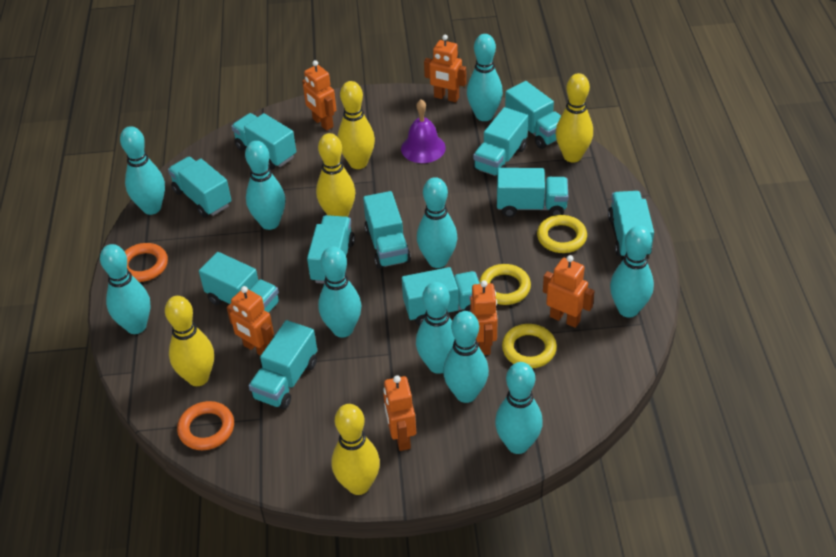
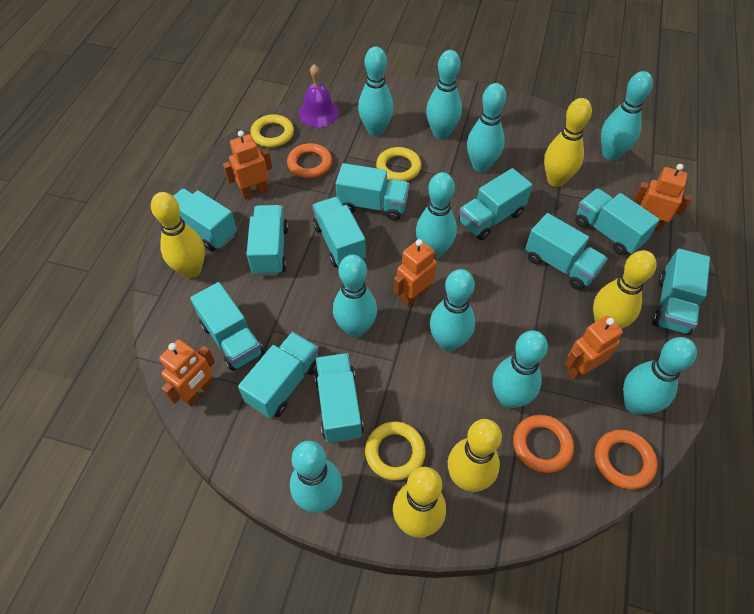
orange ring: [124,243,168,282] [177,401,234,450] = 2 -> [287,143,332,178] [513,415,574,473] [595,430,657,489] = 3
orange robot: [227,286,274,356] [302,60,336,131] [383,375,416,451] [424,35,467,102] [471,280,498,355] [543,255,594,328] = 6 -> [159,339,215,406] [223,131,272,199] [393,239,437,307] [565,316,623,380] [633,164,692,231] = 5

